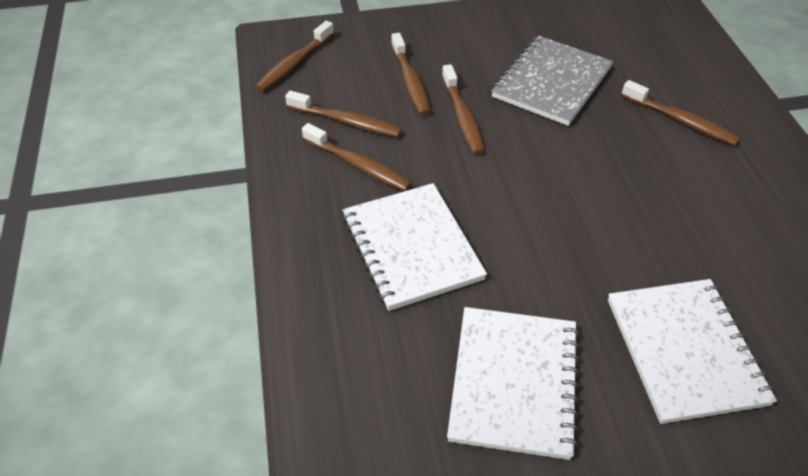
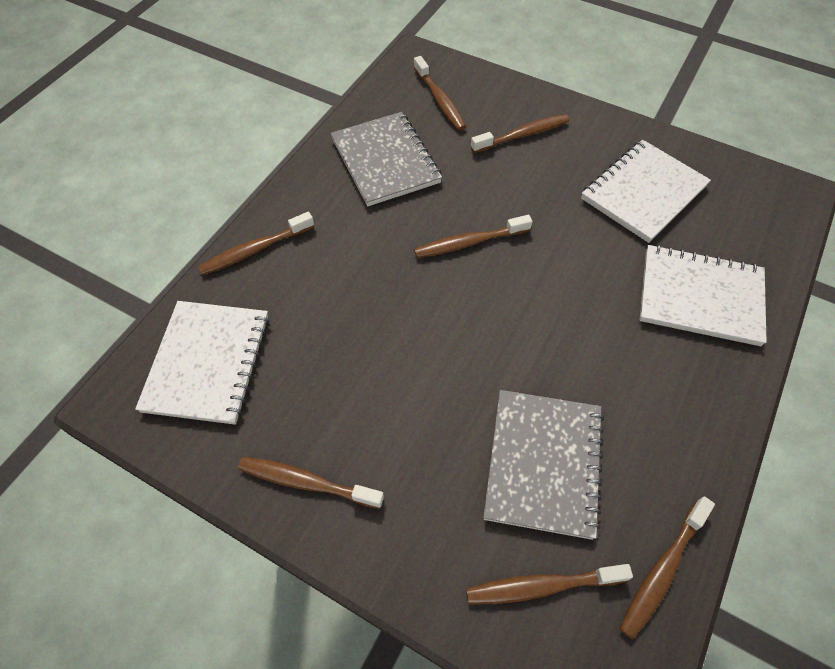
brown toothbrush: [255,21,334,92] [285,90,402,137] [302,123,412,191] [391,33,430,115] [442,64,484,155] [621,80,740,146] = 6 -> [198,212,314,275] [238,457,384,509] [414,56,466,131] [414,215,533,258] [466,564,633,605] [471,114,569,153] [619,496,715,640] = 7
grey notebook: [492,36,613,126] = 1 -> [330,112,442,207] [483,390,604,540] = 2

